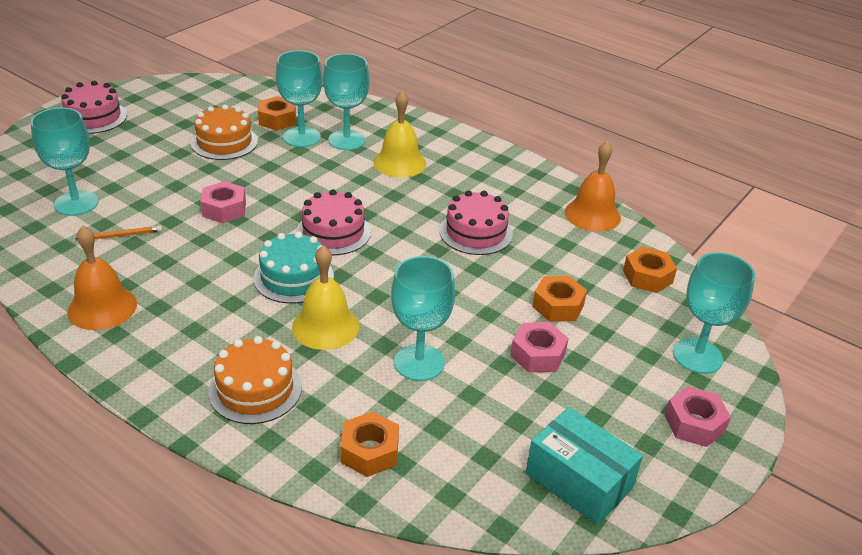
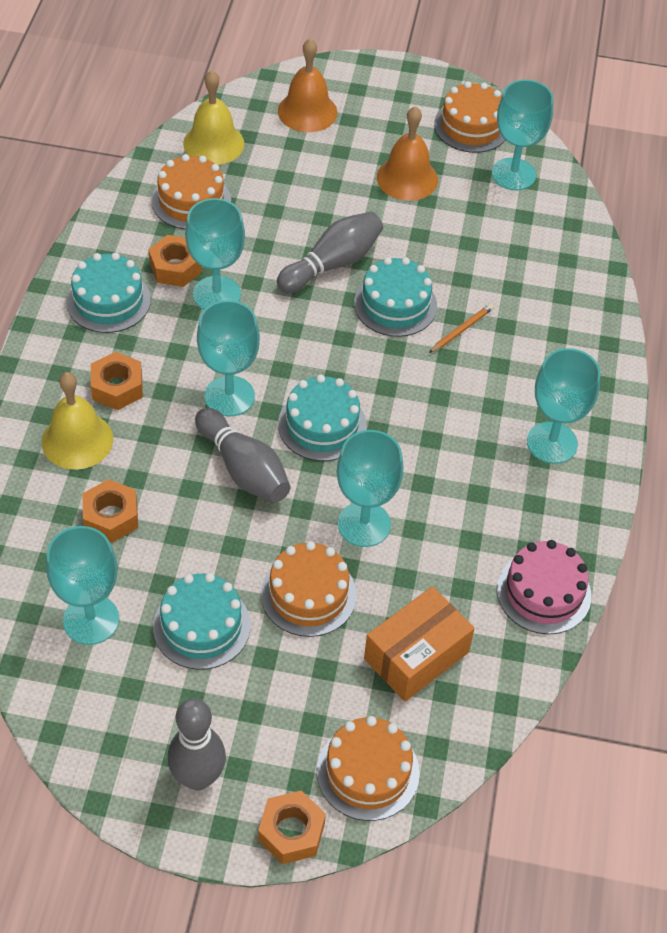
grey bowling pin: none = 0 -> [167,698,226,790] [195,408,290,502] [277,212,383,293] = 3
orange box: none = 0 -> [364,586,475,701] = 1
orange cake: [191,105,258,160] [209,336,302,424] = 2 -> [151,154,231,230] [261,541,357,637] [317,716,420,821] [434,81,505,153] = 4
pink cake: [62,81,127,134] [296,189,371,255] [439,190,513,255] = 3 -> [497,540,592,634] = 1
pink nut: [200,181,246,223] [510,322,569,373] [665,386,731,447] = 3 -> none = 0
turquoise box: [525,407,643,525] = 1 -> none = 0
turquoise cake: [253,232,334,304] = 1 -> [66,253,151,333] [153,573,250,670] [278,374,367,461] [354,257,437,337] = 4
turquoise goblet: [31,108,98,216] [276,50,323,147] [323,54,370,150] [391,256,455,381] [673,252,755,374] = 5 -> [46,526,119,645] [185,198,245,310] [197,300,260,417] [337,430,404,547] [492,80,553,190] [527,348,600,464] = 6

